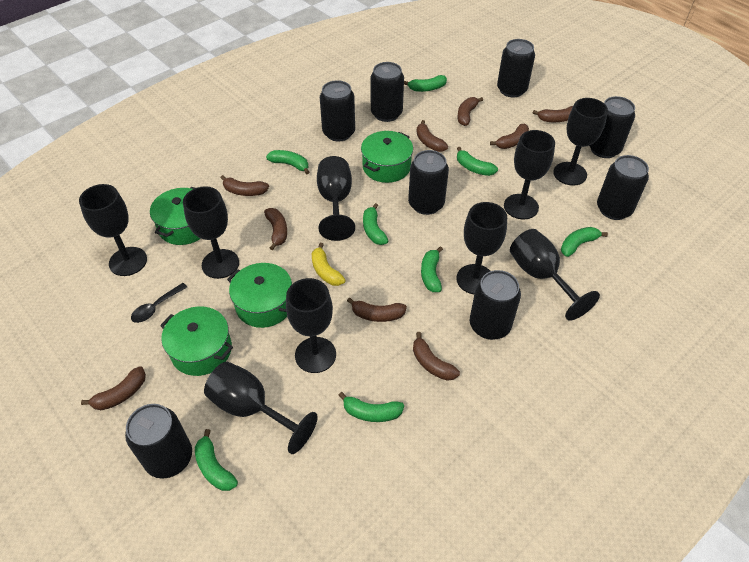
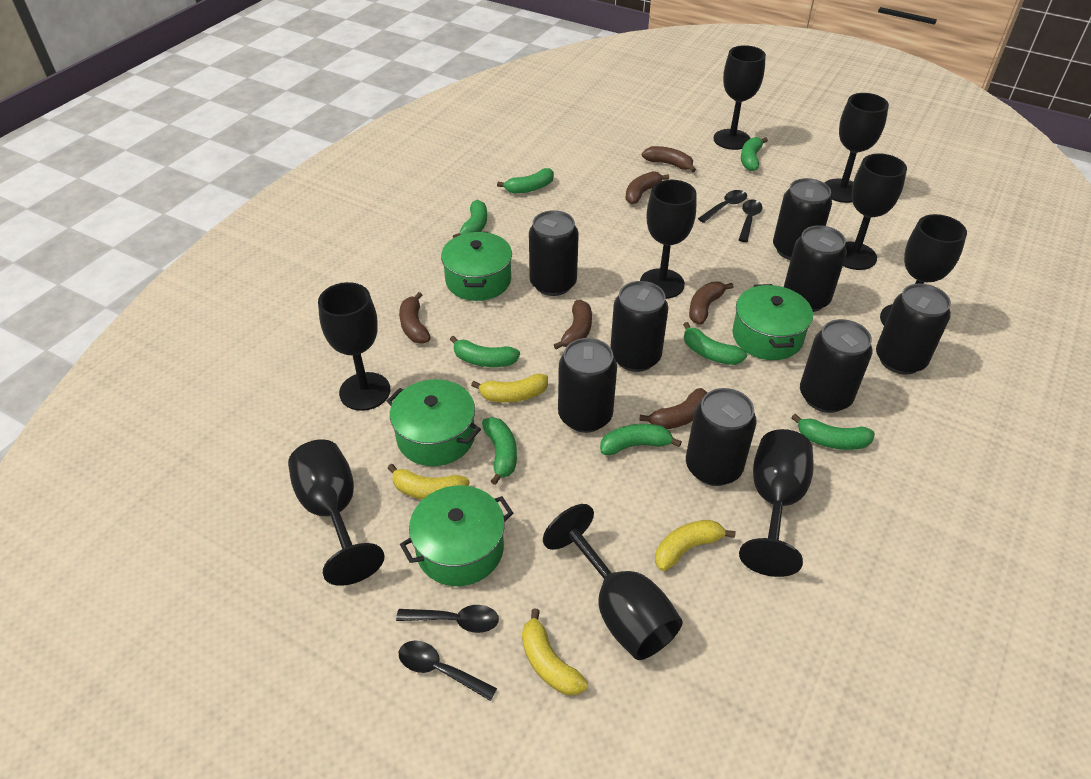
black spoon: [131,283,187,323] = 1 -> [396,605,499,633] [399,640,497,701] [698,190,747,223] [739,199,762,242] = 4
brown banana: [81,366,146,410] [220,175,269,196] [264,208,287,250] [347,298,407,322] [413,332,460,381] [417,120,448,152] [457,97,483,126] [490,124,529,149] [533,106,573,122] = 9 -> [399,292,431,343] [554,300,592,349] [625,171,669,204] [639,388,707,429] [642,146,696,173] [689,282,733,324] = 6
yellow banana: [312,243,345,286] = 1 -> [388,464,470,500] [471,374,548,403] [522,608,588,695] [655,520,735,571] = 4

